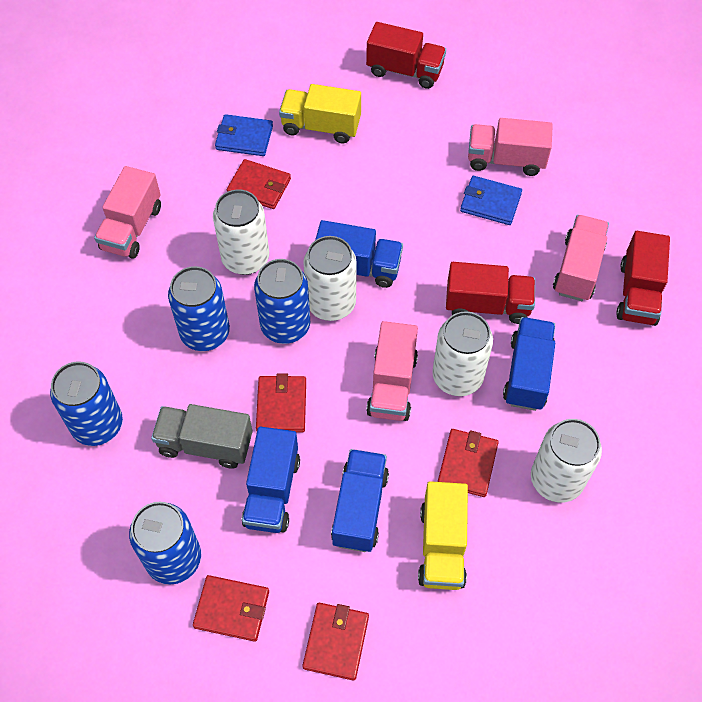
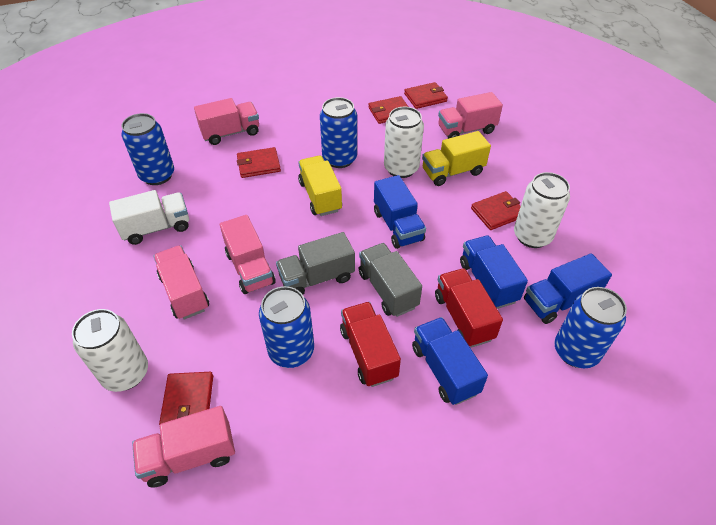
blue wallet: [215,114,273,156] [460,176,522,225] = 2 -> none = 0
grey truck: [151,404,253,469] = 1 -> [276,232,355,295] [359,243,422,317] = 2
pink truck: [94,166,161,258] [366,321,418,421] [468,118,553,176] [553,215,609,301] = 4 -> [132,406,235,488] [153,245,209,320] [194,98,259,145] [220,215,276,294] [438,92,503,139] = 5
red truck: [366,22,446,89] [446,262,535,324] [616,231,670,326] = 3 -> [340,302,401,387] [435,268,503,348] = 2
white can: [213,189,269,275] [303,236,357,321] [432,311,493,396] [531,419,602,503] = 4 -> [72,309,148,392] [384,107,424,178] [514,172,570,248] = 3
white truck: none = 0 -> [109,190,189,245] = 1

